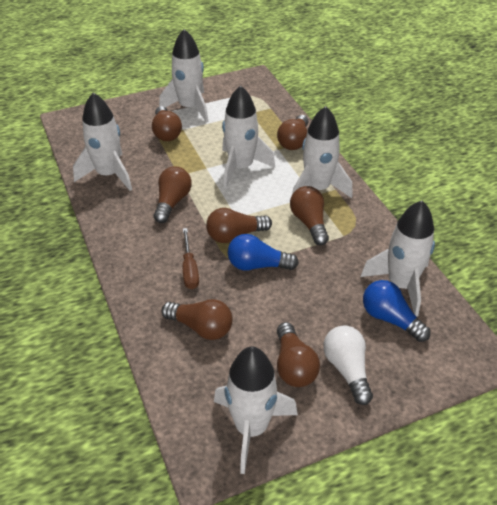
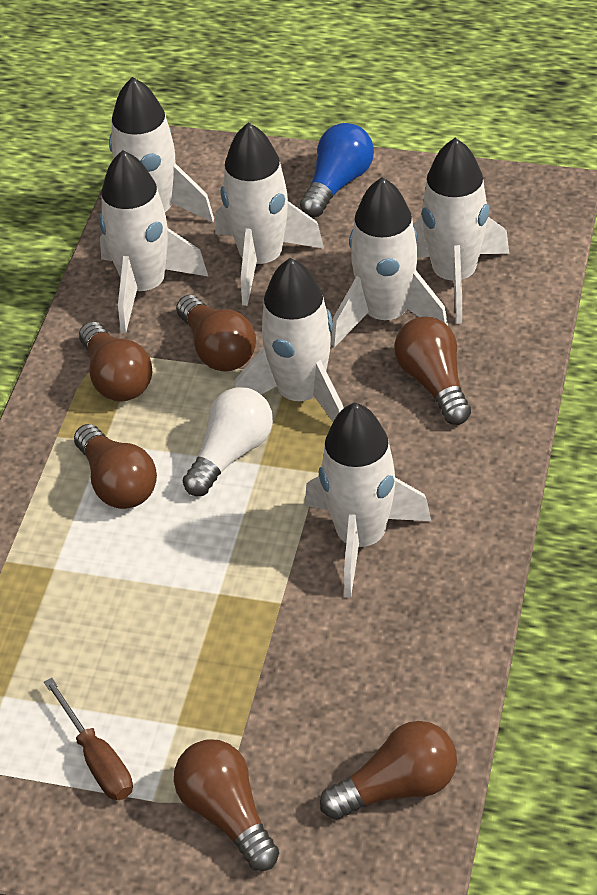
blue light bulb: [228,234,299,271] [363,280,430,342] = 2 -> [300,123,374,217] = 1
brown light bulb: [152,106,182,141] [154,166,192,223] [161,299,233,340] [206,208,272,243] [277,115,308,150] [277,322,320,387] [290,186,329,245] = 7 -> [74,424,157,509] [79,321,152,402] [174,739,279,871] [176,295,256,372] [320,721,457,820] [394,317,471,425] = 6
white rocket: [73,92,132,191] [159,29,208,123] [214,346,298,474] [222,85,275,188] [292,106,353,198] [361,201,435,317] = 6 -> [99,150,209,333] [109,77,214,222] [215,122,324,306] [234,258,344,422] [305,402,431,598] [331,177,448,347] [413,138,509,324] = 7

